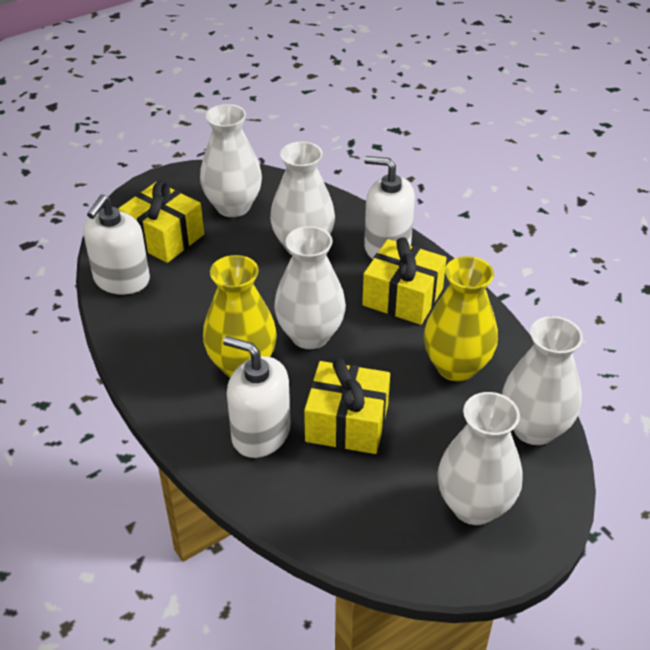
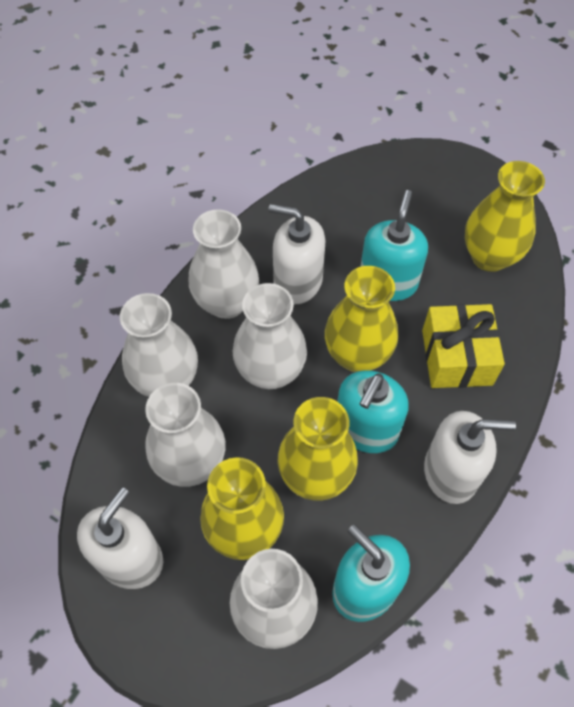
turquoise soap dispenser: none = 0 -> [332,524,410,622] [337,371,409,453] [360,190,428,301] = 3
yellow gift: [118,180,204,263] [304,359,390,454] [362,237,447,325] = 3 -> [422,304,505,388] = 1
yellow vase: [203,255,277,377] [424,256,498,382] = 2 -> [200,457,284,560] [278,397,358,501] [325,266,398,372] [465,161,545,272] = 4

